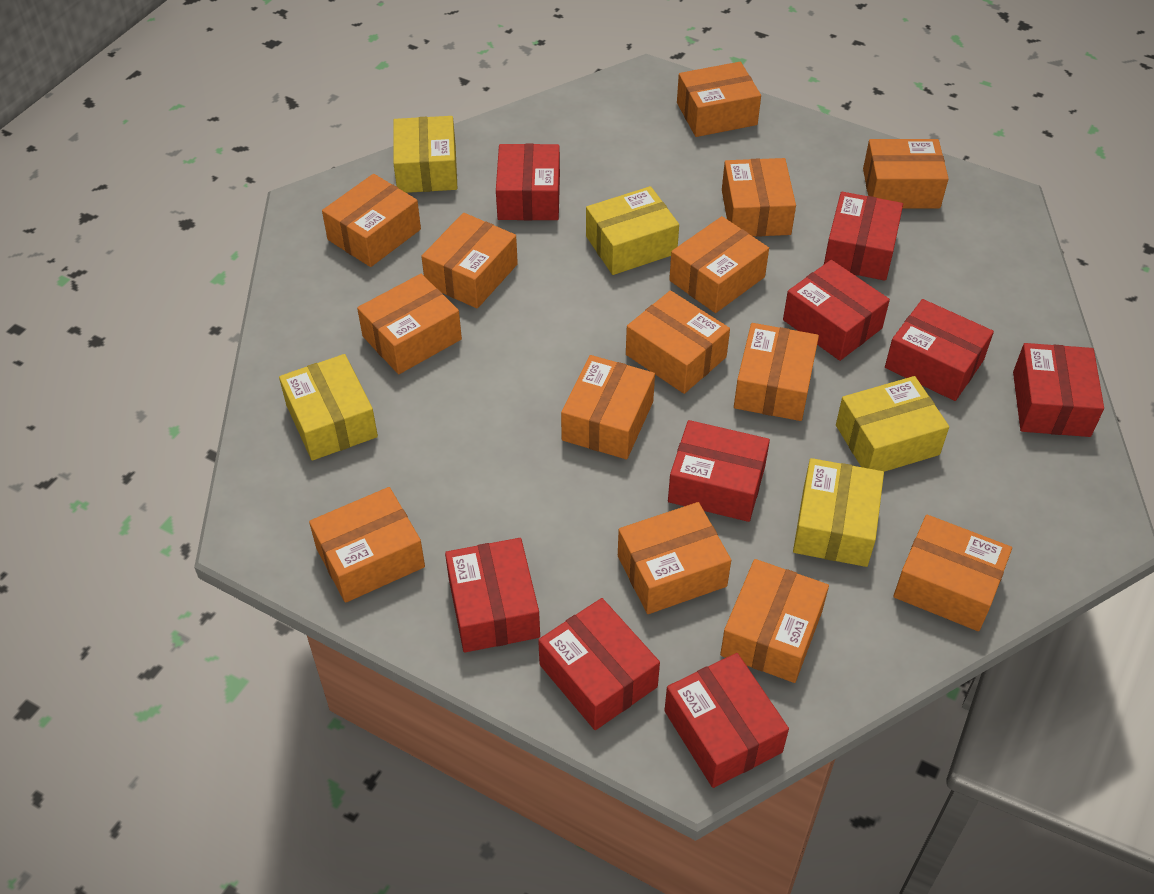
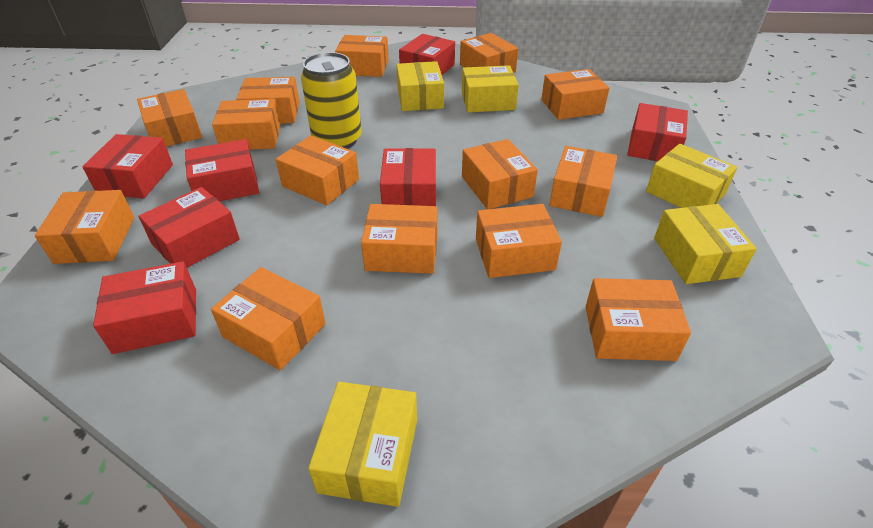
red box: [445,538,540,652] [496,144,560,220] [538,598,660,730] [664,653,789,788] [668,420,770,522] [783,260,890,361] [824,192,903,281] [885,299,994,401] [1013,343,1104,437] = 9 -> [82,134,173,198] [93,261,196,354] [139,187,240,268] [185,139,259,201] [380,148,436,206] [399,34,455,75] [627,103,688,161] = 7
yellow can: none = 0 -> [301,52,362,149] = 1

